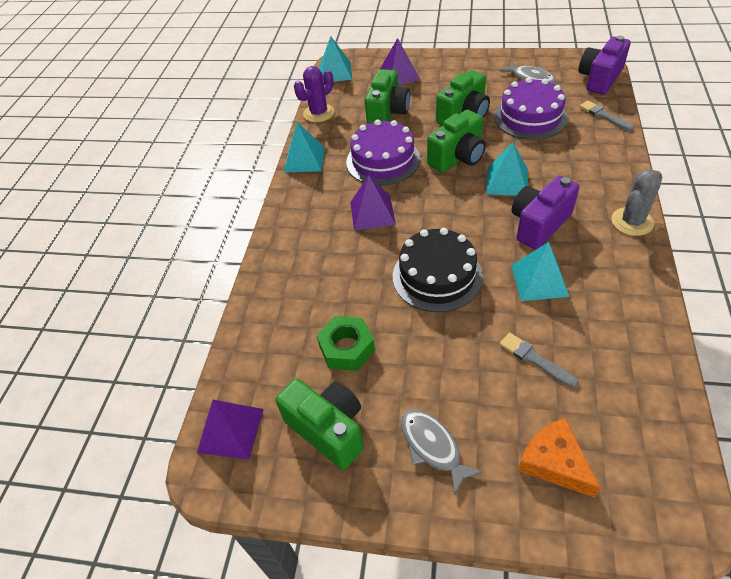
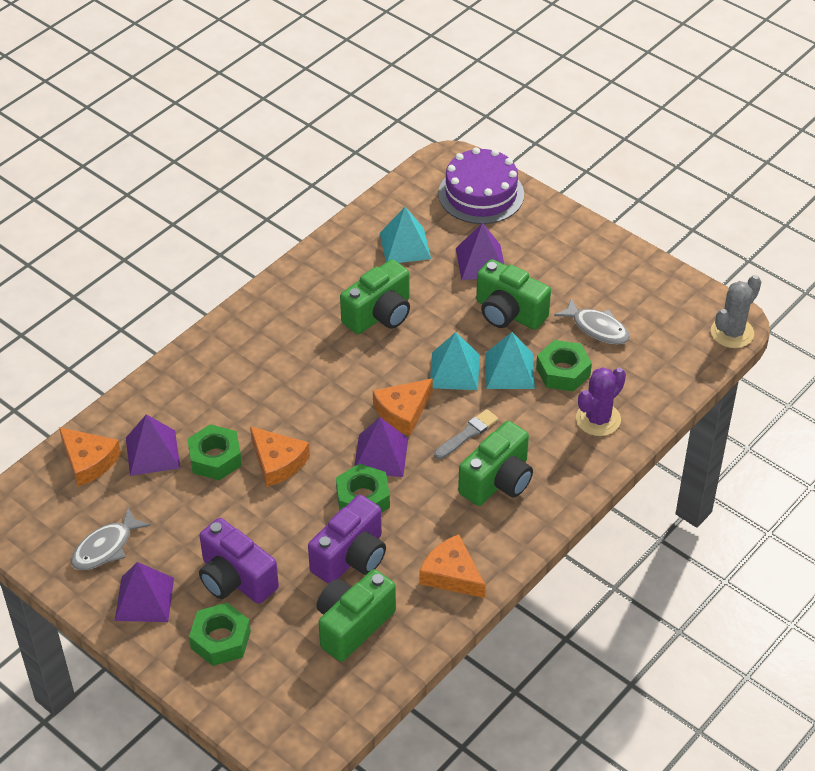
black cake: [393,228,483,312] = 1 -> none = 0
green nut: [317,316,375,371] = 1 -> [187,424,242,480] [189,603,251,666] [336,464,390,513] [536,340,592,392] = 4
grey brush: [499,333,579,388] [579,100,634,131] = 2 -> [434,409,498,459] = 1
orange cheese: [518,418,601,498] = 1 -> [59,427,121,487] [250,426,310,487] [373,378,433,436] [419,534,486,598] = 4
purple cake: [346,120,421,186] [494,77,568,140] = 2 -> [438,147,524,224] = 1
purple pyramid: [197,400,264,459] [350,175,396,230] [379,38,420,85] = 3 -> [115,562,174,622] [126,414,180,476] [354,417,408,477] [456,223,504,280] = 4
turquoise pyramid: [284,122,325,173] [320,36,352,82] [486,142,528,196] [511,242,569,301] = 4 -> [380,207,431,263] [430,332,480,390] [485,332,535,389] = 3

